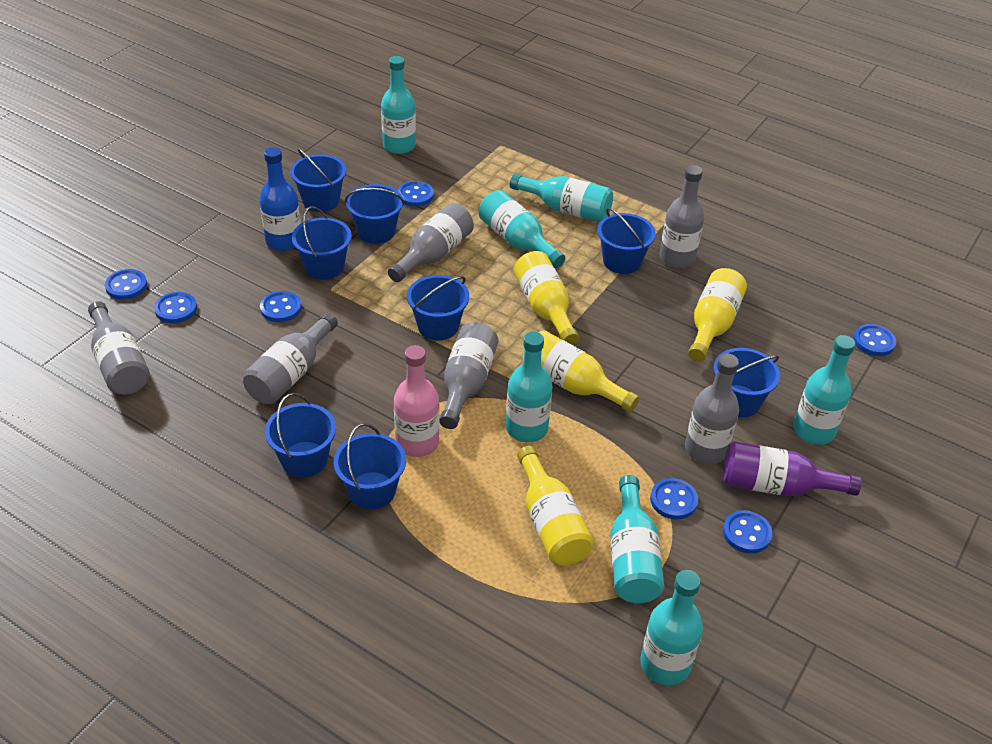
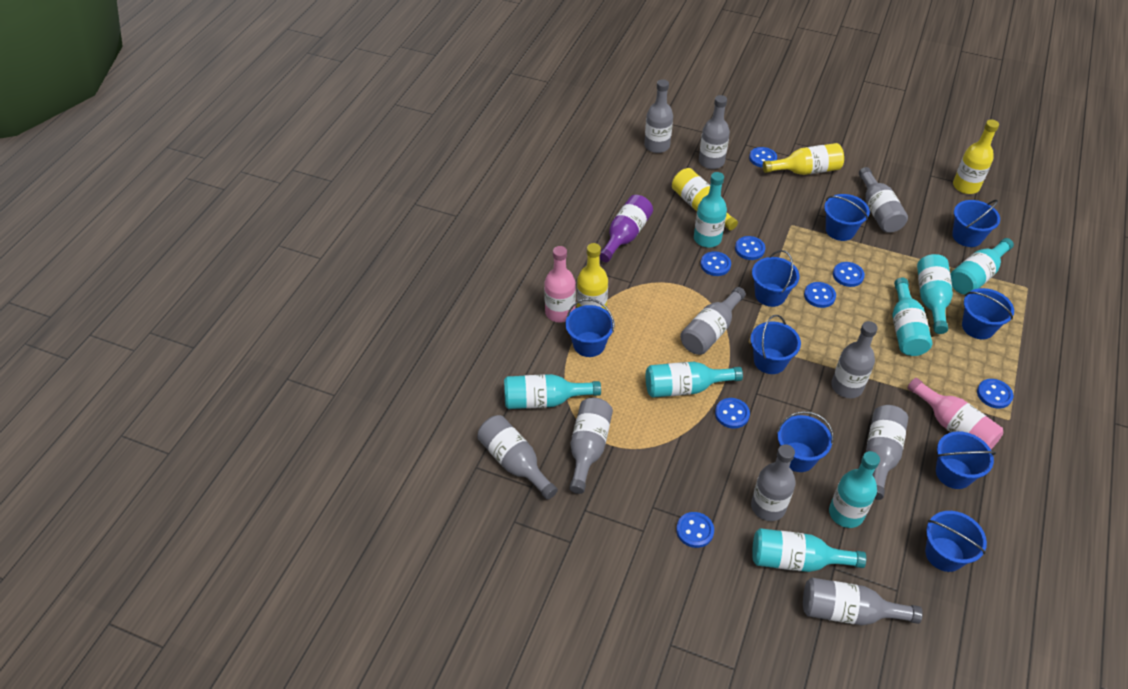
blue bottle: [260,147,301,251] = 1 -> none = 0
blue bucket: [265,393,336,478] [290,148,346,212] [292,206,352,280] [334,423,406,510] [345,184,404,244] [407,275,469,340] [597,208,656,274] [713,348,780,417] = 8 -> [565,299,615,357] [750,315,801,374] [752,250,799,307] [777,411,834,472] [824,194,870,241] [925,511,987,572] [936,431,996,489] [952,200,1000,247] [962,288,1014,339] = 9
blue button: [105,269,147,300] [154,292,197,323] [260,291,301,322] [398,181,434,207] [650,478,698,520] [723,510,773,554] [853,324,896,356] = 7 -> [676,512,714,548] [701,251,731,276] [715,398,750,428] [735,236,765,260] [749,147,777,168] [804,282,836,308] [833,262,865,287] [977,379,1014,409] = 8
grey bottle: [88,301,150,395] [243,313,338,404] [388,203,474,282] [439,322,498,429] [660,165,704,268] [685,354,739,464] = 6 -> [477,415,558,500] [569,398,613,494] [644,79,673,153] [680,287,746,355] [699,95,730,169] [751,444,796,521] [803,578,923,625] [831,321,878,398] [859,167,908,233] [866,405,908,500] = 10
pink bottle: [394,345,439,457] = 1 -> [544,246,576,323] [907,378,1003,449] = 2
turquoise bottle: [381,56,416,154] [479,190,565,268] [506,332,552,442] [510,174,613,223] [610,475,664,603] [640,570,703,685] [793,335,855,445] = 7 -> [504,374,601,409] [646,362,743,398] [694,172,727,247] [752,528,866,572] [829,451,880,528] [892,278,932,356] [917,254,953,334] [950,238,1014,295] = 8

